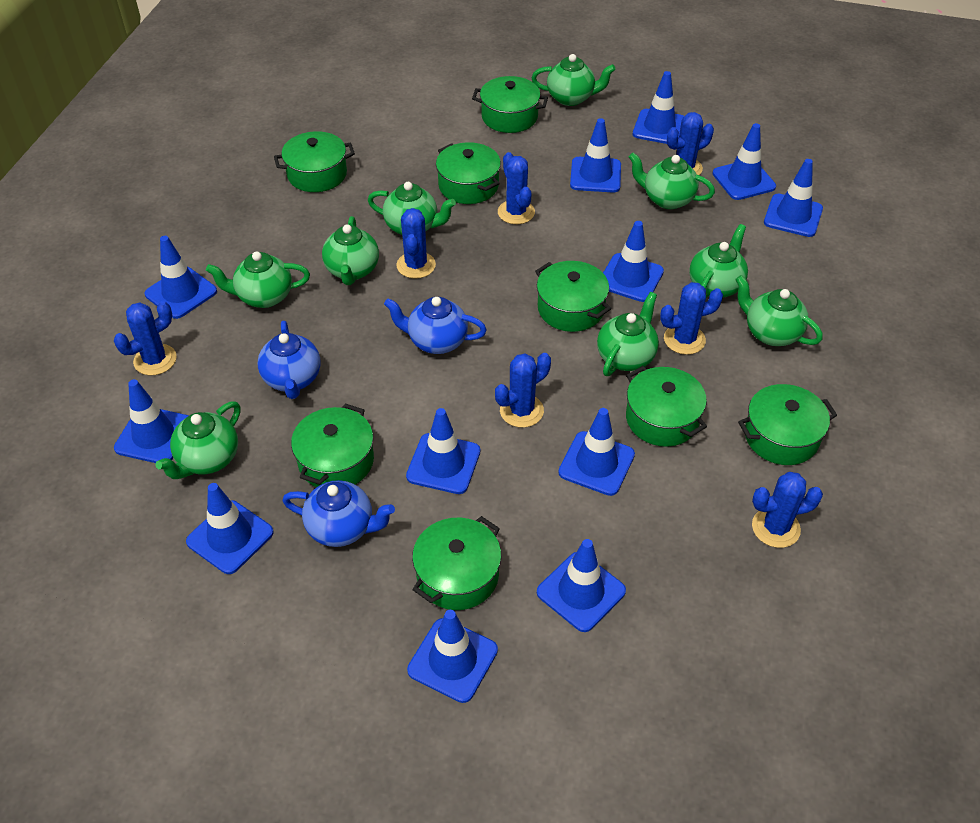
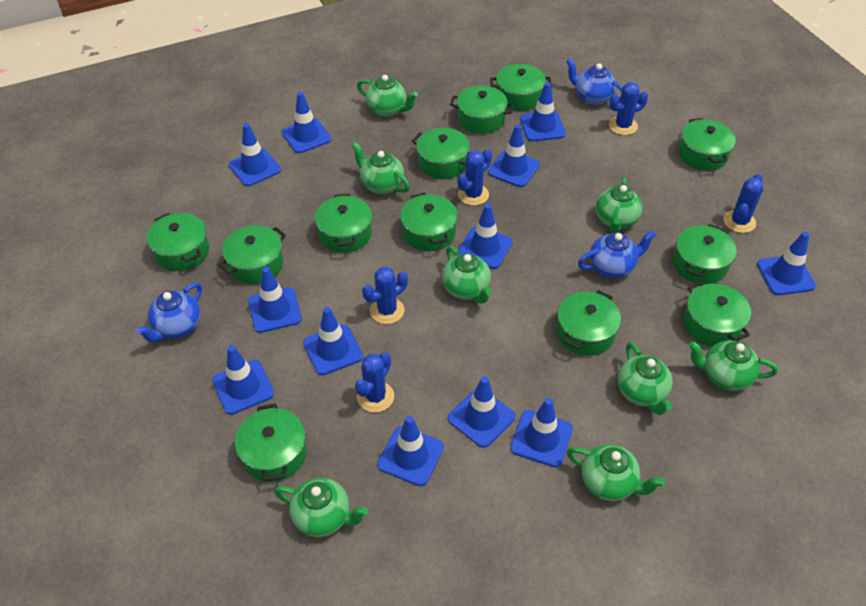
blue cactus: [114,301,177,375] [396,208,436,279] [495,353,551,428] [498,152,535,224] [660,282,723,355] [667,112,714,175] [752,472,823,548] = 7 -> [355,352,394,413] [362,267,408,324] [457,149,492,206] [609,82,648,135] [724,174,763,233] = 5
green pot: [274,131,355,192] [291,403,374,487] [412,516,501,610] [436,142,501,204] [472,76,548,133] [535,261,611,332] [626,366,707,447] [738,384,837,465] = 8 -> [147,213,209,271] [218,225,286,284] [235,403,307,482] [315,194,372,253] [400,192,458,251] [412,127,470,179] [450,85,514,134] [490,64,552,111] [557,290,621,356] [673,224,736,284] [679,118,736,171] [683,281,751,347] = 12
green teapot: [155,401,241,479] [206,251,310,308] [322,216,379,285] [368,182,456,235] [532,54,616,106] [597,292,659,376] [629,153,715,209] [689,224,748,298] [735,275,823,346] = 9 -> [274,478,368,537] [352,142,410,194] [357,75,418,117] [442,246,492,304] [566,444,665,501] [596,177,642,233] [618,342,673,415] [688,340,778,391] = 8

